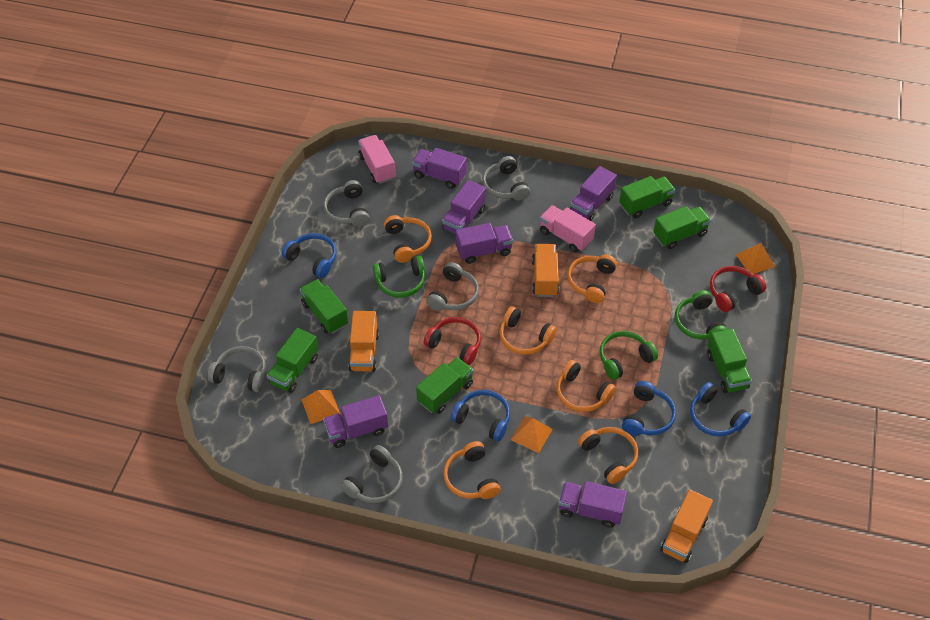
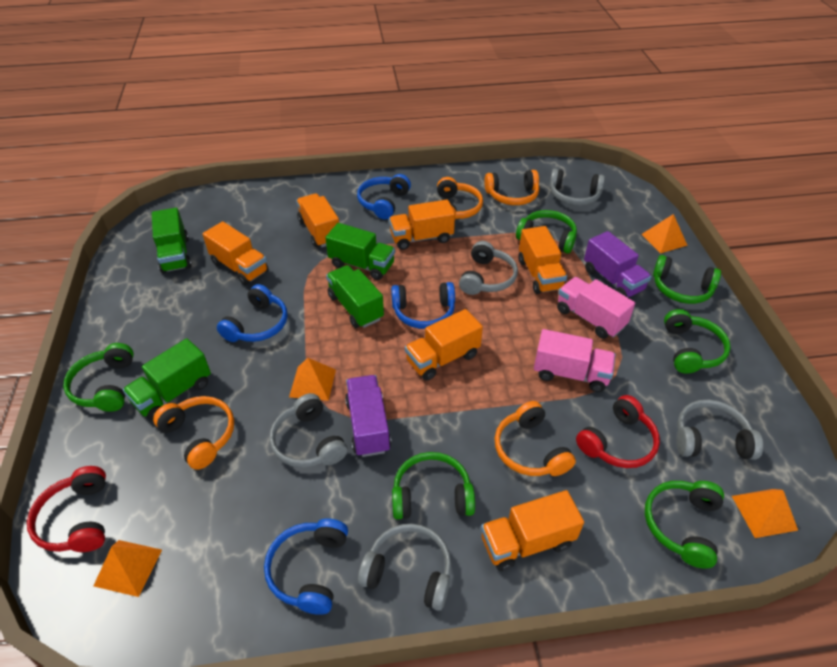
green headphones: [373,256,425,298] [600,331,658,380] [675,290,727,339] = 3 -> [63,343,134,412] [392,452,475,519] [516,210,577,254] [645,481,724,569] [653,255,721,304] [664,309,731,374] = 6
green truck: [267,328,318,393] [300,279,348,334] [416,357,474,414] [619,176,675,218] [653,206,711,249] [707,329,752,393] = 6 -> [123,338,211,420] [152,208,192,273] [325,223,395,280] [326,265,384,328] = 4
orange headphones: [384,215,432,263] [443,441,501,499] [500,306,557,355] [557,360,616,412] [567,255,617,303] [578,427,638,484] = 6 -> [153,396,234,470] [437,177,483,219] [484,170,539,205] [495,401,576,476] = 4
orange pyramid: [301,390,340,424] [511,416,553,453] [736,243,775,274] = 3 -> [93,540,162,597] [289,358,336,401] [642,214,688,253] [732,489,798,538] = 4
orange truck: [348,311,379,372] [532,244,559,297] [660,490,713,563] = 3 -> [203,221,269,285] [296,193,339,247] [389,200,455,250] [405,309,483,381] [481,490,584,571] [518,226,567,294] = 6
purple truck: [323,395,388,448] [412,148,467,189] [442,180,486,234] [456,223,513,264] [559,481,627,528] [570,166,617,221] = 6 -> [345,375,391,457] [584,231,652,297] = 2

